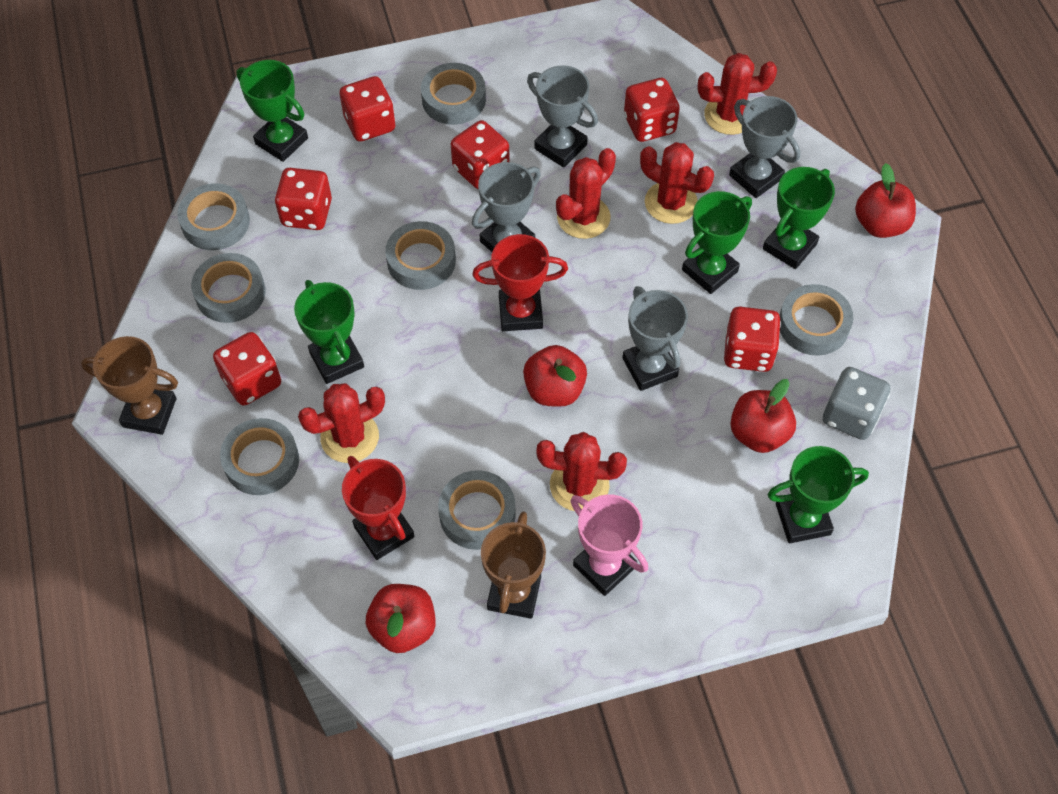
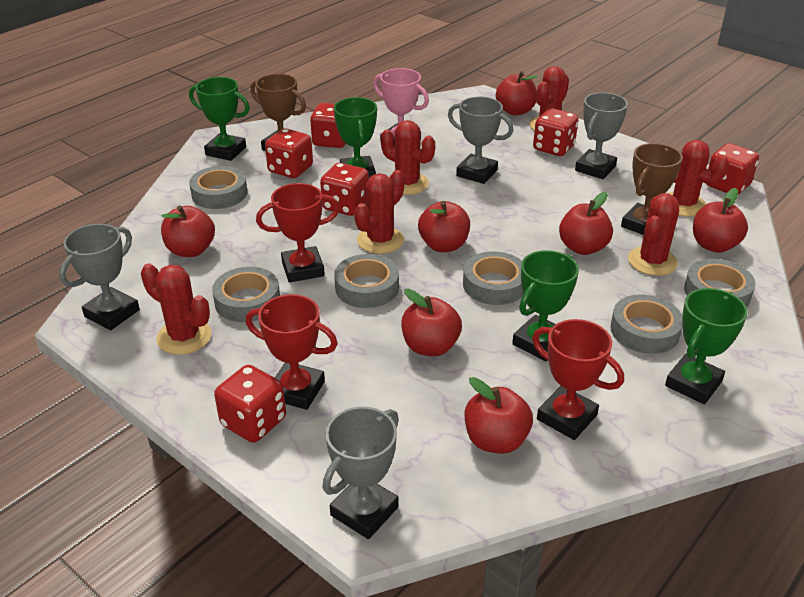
green trophy: [236,60,308,162] [294,280,364,384] [682,191,752,294] [763,167,835,269] [767,446,869,543] = 5 -> [189,77,250,161] [334,97,377,178] [512,250,579,361] [665,288,748,404] = 4
grey dice: [823,367,890,440] = 1 -> none = 0
grey tape: [177,183,250,250] [191,253,265,323] [220,418,299,495] [385,221,456,290] [421,63,486,125] [438,470,516,550] [779,284,853,356] = 7 -> [189,166,248,209] [212,267,280,322] [334,254,399,308] [463,251,523,305] [611,294,682,354] [684,259,756,307] = 6
red apple: [366,584,436,653] [523,345,587,407] [730,379,796,453] [855,163,916,238] = 4 -> [161,205,215,257] [401,289,462,356] [418,201,470,252] [465,377,533,454] [496,71,538,115] [559,192,613,255] [693,188,748,253] = 7
red cactus: [298,383,385,463] [537,432,627,511] [556,148,616,239] [640,142,714,224] [698,53,777,135] = 5 -> [141,263,212,355] [354,170,404,254] [381,120,435,195] [529,66,569,131] [628,193,679,276] [669,140,729,216] = 6
red trophy: [342,456,415,560] [472,234,568,331] = 2 -> [246,294,338,410] [256,183,340,282] [532,319,624,440] = 3

